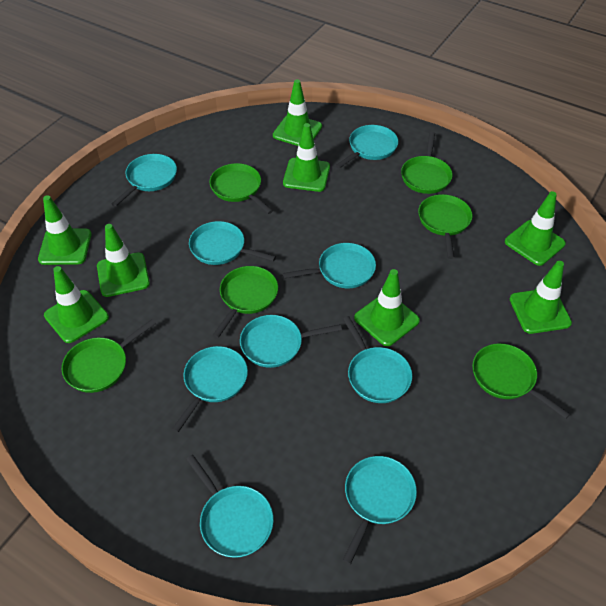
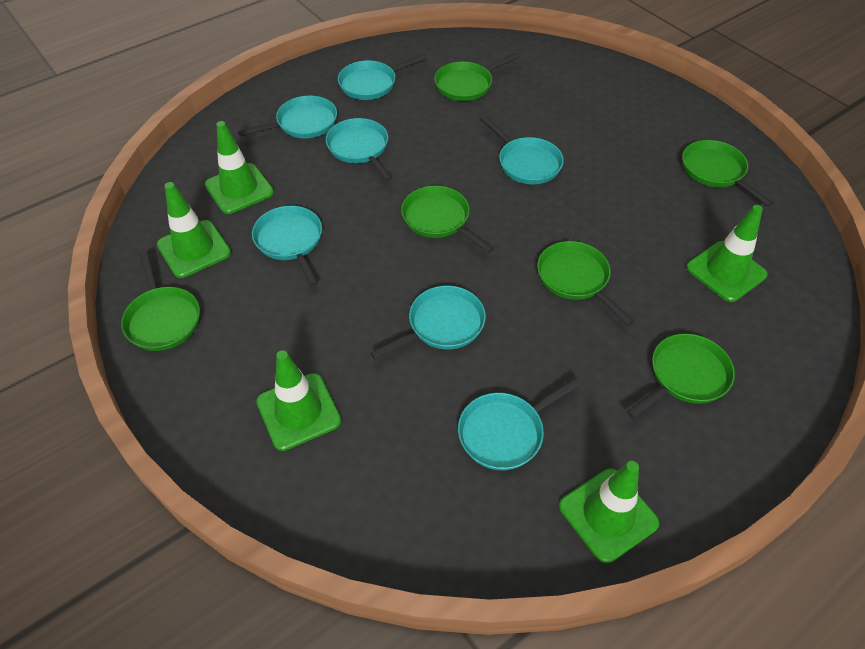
green traffic cone: [38,195,92,265] [44,266,109,343] [97,224,150,297] [273,80,322,146] [283,123,330,192] [354,269,420,346] [505,191,566,266] [510,261,572,334] = 8 -> [157,182,231,278] [205,121,274,214] [256,350,341,451] [559,461,660,563] [686,205,768,302] = 5
turquoise pan: [112,154,177,207] [172,346,248,433] [186,455,274,558] [189,221,276,265] [240,315,342,368] [283,243,376,288] [335,125,398,169] [343,316,412,403] [343,456,417,564] = 9 -> [238,96,337,138] [252,206,322,286] [326,118,393,181] [338,54,427,100] [370,286,486,359] [458,378,582,470] [481,116,564,184] = 7

